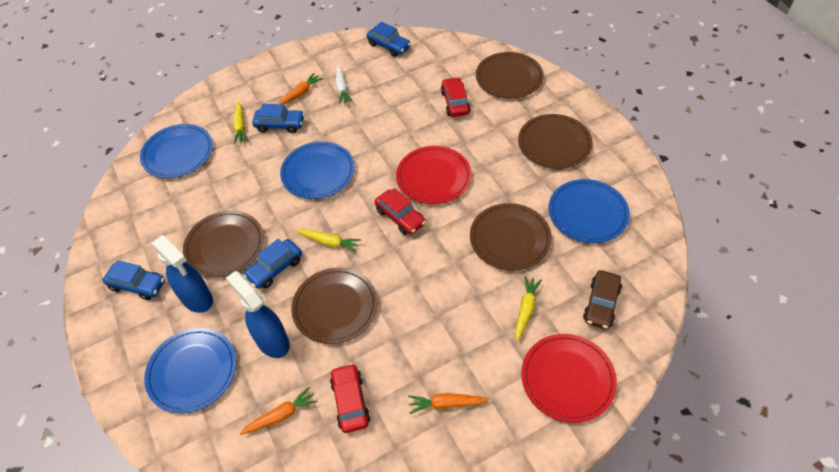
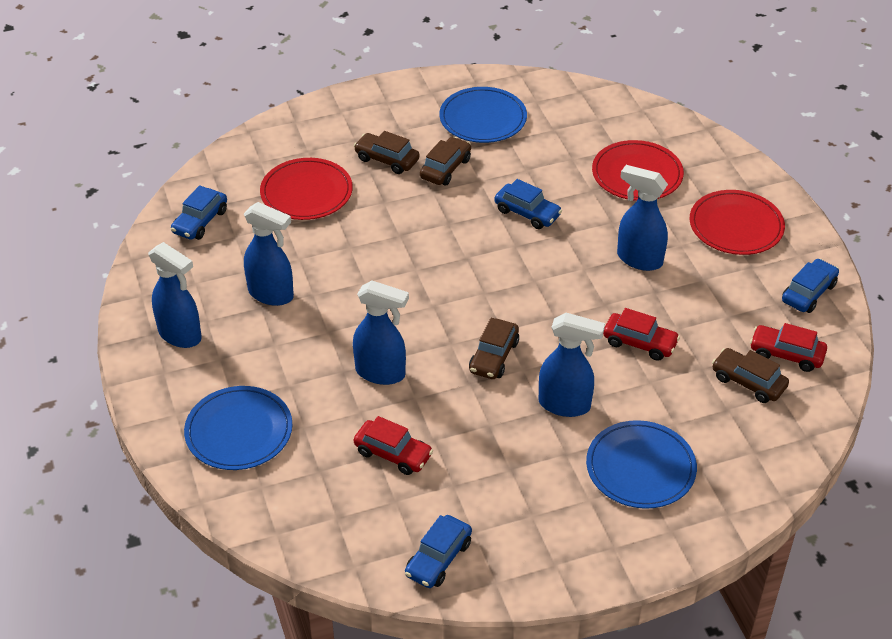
blue plate: [140,124,213,178] [144,328,236,413] [280,142,355,199] [548,179,630,243] = 4 -> [184,386,292,470] [439,87,527,143] [586,420,697,509] = 3
blue spray bottle: [152,235,213,313] [226,271,290,358] = 2 -> [148,242,202,348] [244,202,294,306] [353,281,409,385] [539,313,605,417] [617,165,668,271] = 5
brown car: [583,270,622,329] = 1 -> [354,131,419,174] [420,137,471,185] [469,318,519,379] [712,348,789,403] = 4
brown plate: [183,211,264,278] [291,268,378,344] [470,203,552,271] [476,52,544,98] [518,114,593,169] = 5 -> none = 0
orange carrot: [239,386,317,435] [278,73,323,104] [408,393,489,414] = 3 -> none = 0
red plate: [396,146,472,204] [521,334,617,423] = 2 -> [260,158,353,220] [592,140,684,201] [690,190,785,255] = 3
white carrot: [336,65,353,104] = 1 -> none = 0
yellow carrot: [233,101,248,144] [296,229,361,253] [515,276,542,341] = 3 -> none = 0

